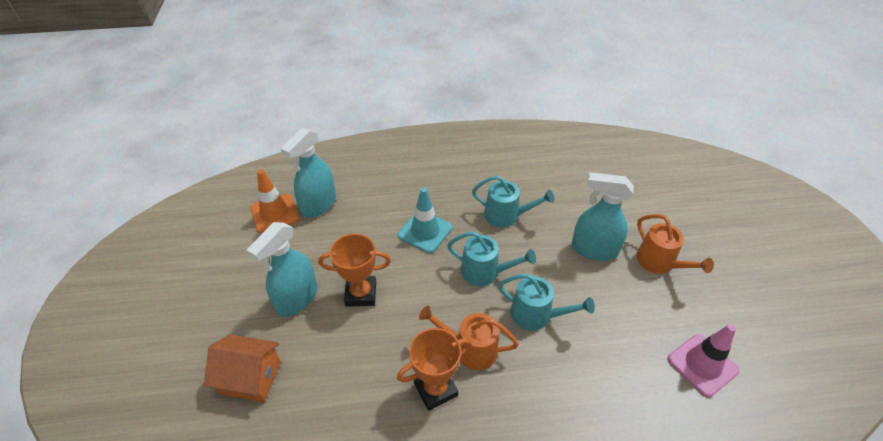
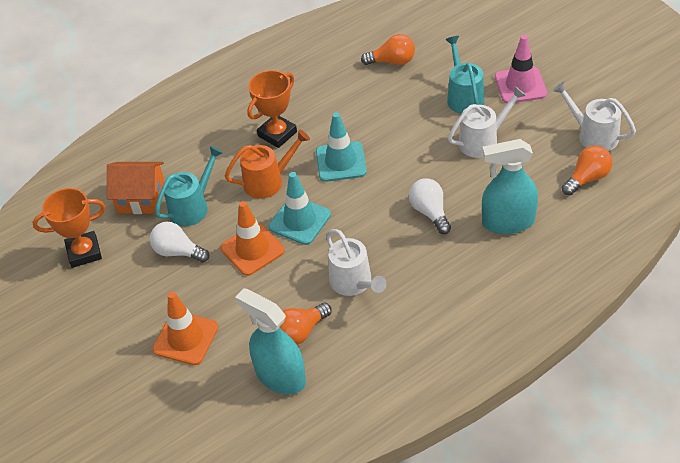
orange light bulb: none = 0 -> [280,303,332,345] [361,34,415,65] [562,145,613,196] = 3
orange traffic cone: [251,169,299,233] = 1 -> [152,292,219,365] [220,201,285,276] = 2
orange watering can: [419,305,519,370] [636,214,714,274] = 2 -> [224,129,310,199] = 1
turquoise spray bottle: [247,222,317,317] [281,128,336,218] [572,172,634,261] = 3 -> [235,288,306,395] [482,139,538,234] = 2
turquoise traffic cone: [398,187,452,253] = 1 -> [269,172,331,245] [316,112,367,182] = 2
turquoise watering can: [447,231,536,286] [472,175,554,228] [498,274,595,331] = 3 -> [155,146,223,226] [445,36,484,114] = 2
white light bulb: none = 0 -> [150,222,210,262] [409,178,451,234] = 2
white watering can: none = 0 -> [326,229,387,296] [448,86,526,158] [553,81,636,151] = 3

